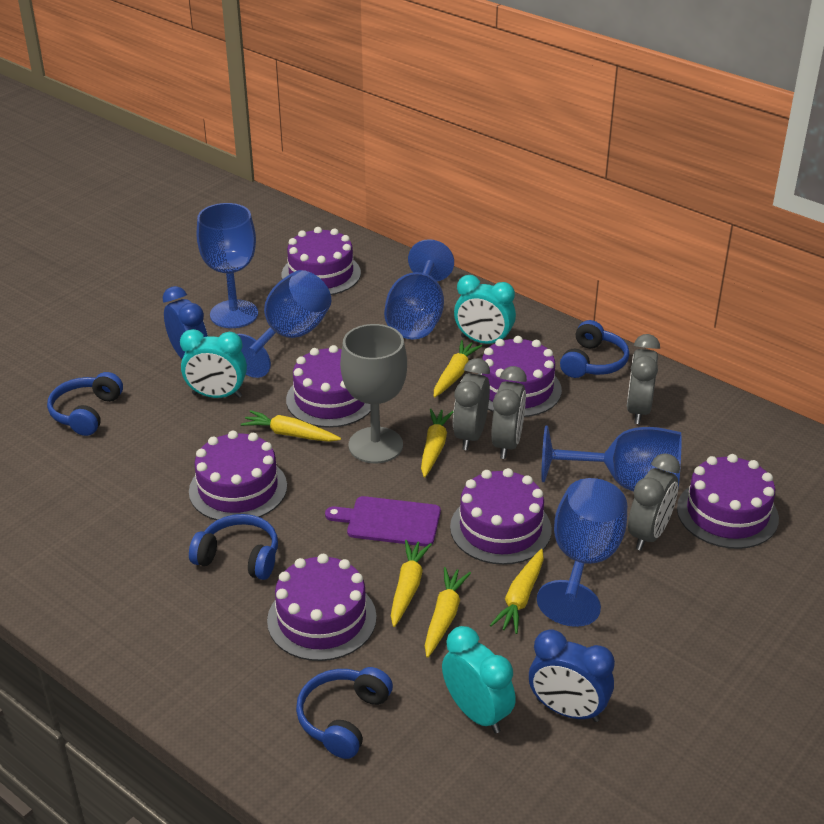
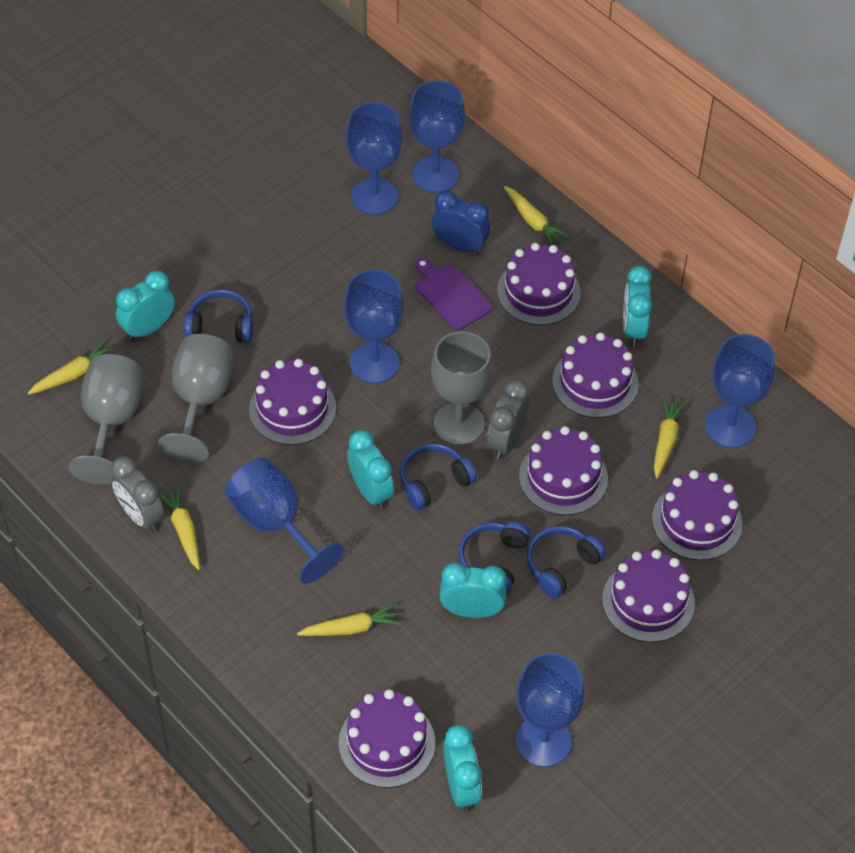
blue clock: [163,286,208,359] [529,629,615,722] = 2 -> [432,190,491,254] = 1
blue goblet: [197,203,258,328] [237,270,331,378] [384,239,454,339] [537,478,627,627] [542,426,682,491] = 5 -> [225,458,344,584] [344,270,404,383] [346,102,402,215] [409,80,465,193] [516,653,584,767] [705,334,775,448] = 6
grey clock: [453,358,490,450] [491,366,527,459] [627,334,660,424] [628,453,680,551] = 4 -> [111,456,165,533] [487,379,529,459] = 2
grey goblet: [340,324,407,463] = 1 -> [69,354,143,485] [157,334,234,463] [431,331,493,445] = 3
turquoise clock: [180,329,247,398] [442,626,516,733] [454,275,516,344] = 3 -> [116,271,175,341] [347,430,394,510] [440,563,507,618] [443,725,482,812] [623,266,652,347] = 5
yellow carrot: [241,410,341,442] [391,540,432,627] [421,409,454,477] [425,567,471,658] [434,340,482,397] [490,549,544,634] = 6 -> [28,341,111,395] [159,485,200,570] [297,603,401,636] [504,186,569,245] [654,397,686,478] = 5

